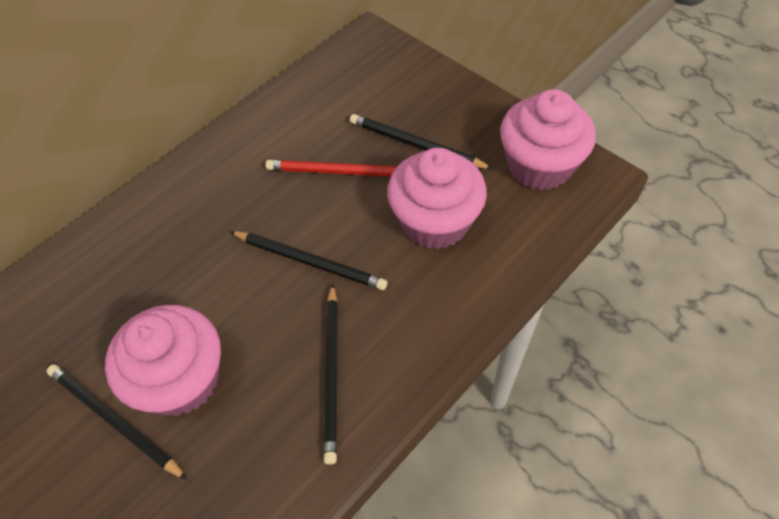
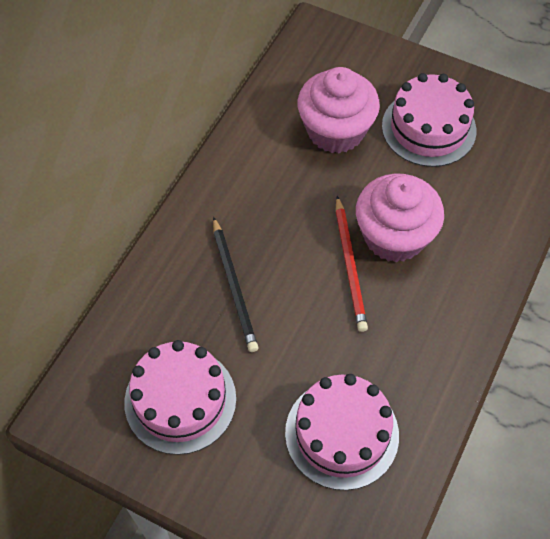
black pencil: [47,364,187,480] [230,231,387,290] [323,283,338,465] [350,114,493,169] = 4 -> [213,217,259,352] = 1
pink cake: none = 0 -> [124,340,236,455] [285,374,399,490] [382,73,476,167] = 3
pink cupcake: [105,305,221,416] [387,148,487,249] [500,89,596,190] = 3 -> [297,67,380,153] [356,173,444,262] = 2

